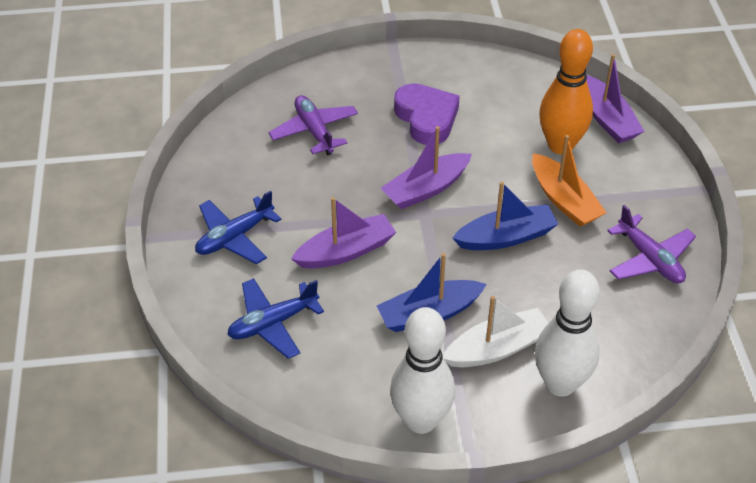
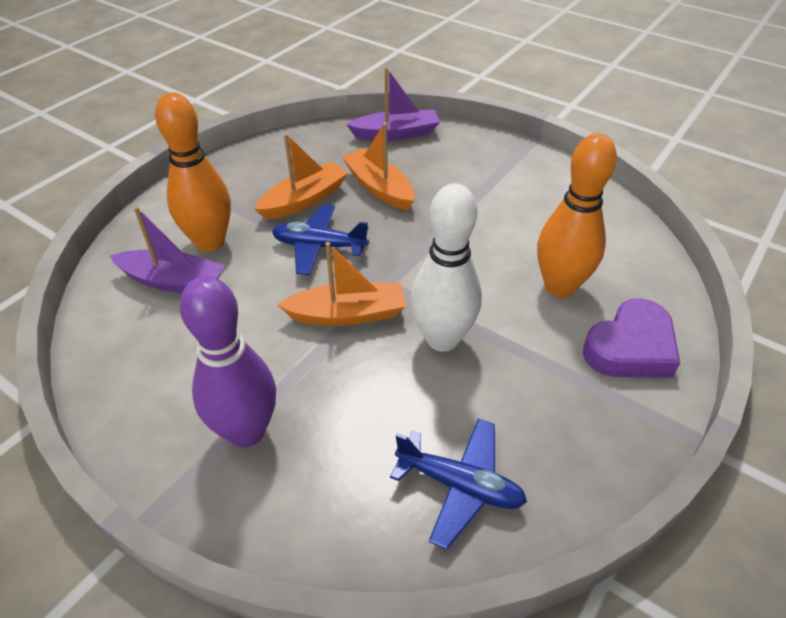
blue boat: [377,253,487,332] [452,182,558,250] = 2 -> none = 0
orange boat: [532,135,607,227] = 1 -> [254,133,348,220] [277,242,406,326] [342,122,415,210] = 3
orange bowling pin: [539,29,593,154] = 1 -> [155,92,231,252] [537,133,617,298] = 2
purple boat: [291,197,396,269] [381,126,472,209] [586,54,645,143] = 3 -> [110,206,225,293] [346,67,440,141] = 2
purple bowling pin: none = 0 -> [180,276,276,448] = 1
purple plane: [268,95,358,155] [607,204,696,283] = 2 -> none = 0
white boat: [443,296,548,367] = 1 -> none = 0
white bowling pin: [390,307,455,434] [535,269,600,397] = 2 -> [411,183,482,352] = 1

